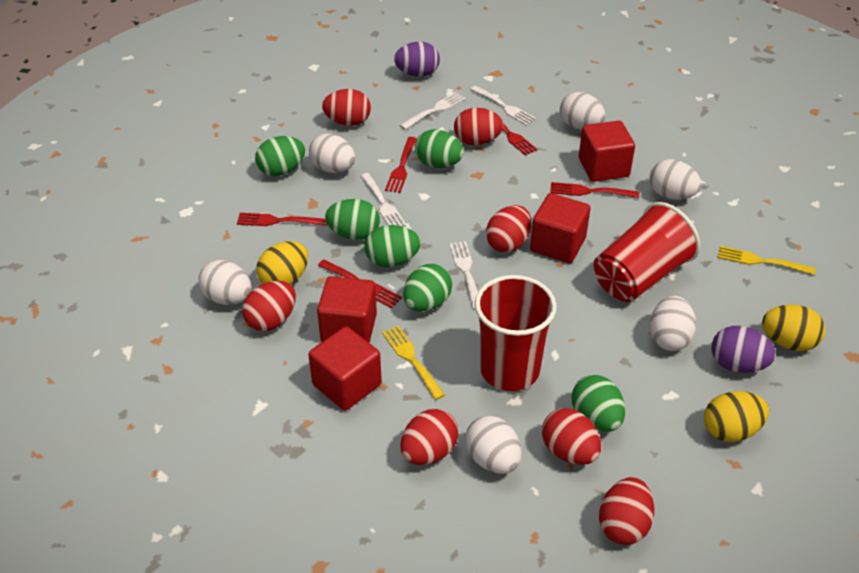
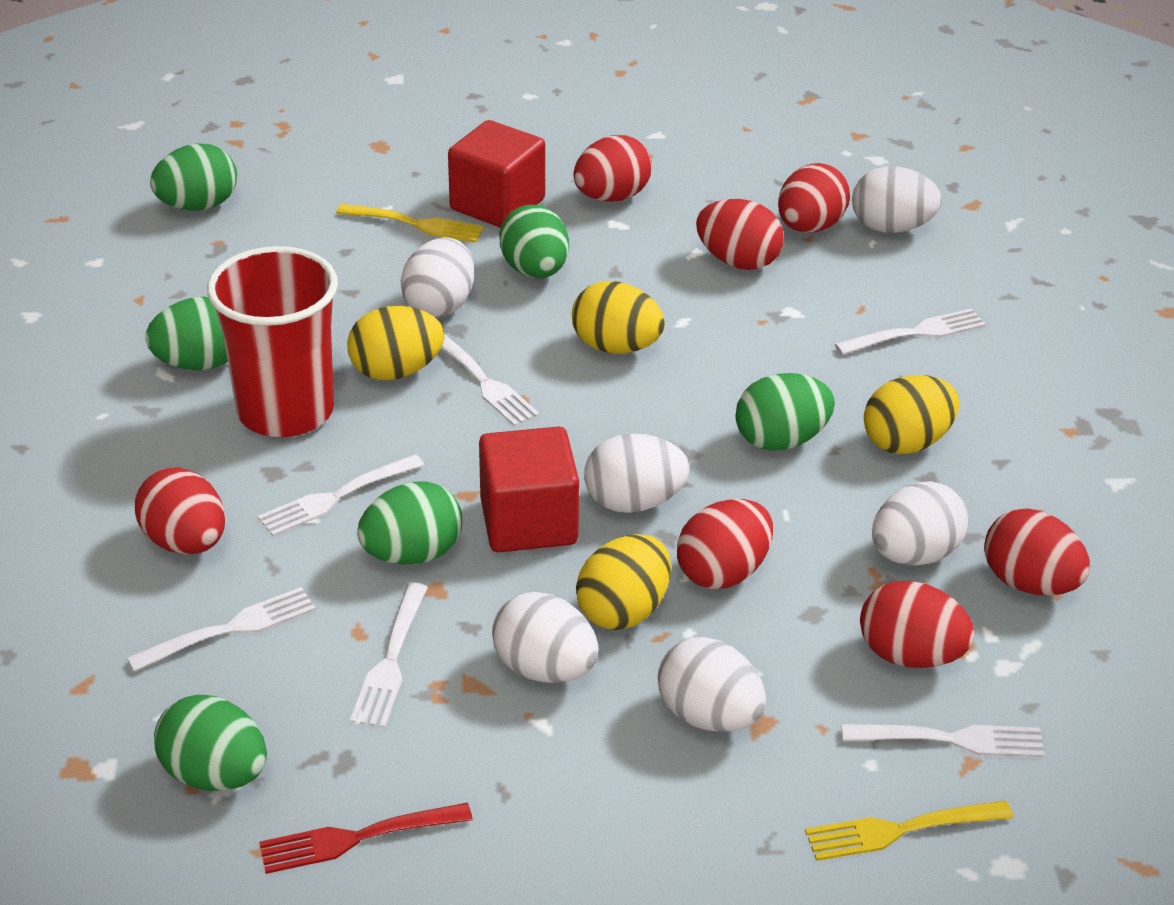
purple egg: [394,42,440,77] [711,326,776,373] = 2 -> none = 0
red cube: [308,326,382,411] [317,276,377,343] [530,193,591,263] [579,121,635,182] = 4 -> [448,120,545,228] [479,427,579,552] = 2
red cup: [475,275,557,391] [594,202,700,302] = 2 -> [207,246,338,437] = 1
red fork: [237,213,327,226] [318,259,402,308] [385,137,417,193] [484,108,537,156] [550,182,639,198] = 5 -> [259,803,473,874] = 1
white fork: [361,173,407,227] [400,92,466,129] [450,241,478,310] [470,86,536,126] = 4 -> [127,587,316,672] [258,454,424,537] [350,583,428,728] [441,334,539,427] [835,308,986,355] [842,724,1045,758] = 6
yellow egg: [256,241,308,285] [704,391,769,442] [762,305,825,351] = 3 -> [347,306,444,380] [572,281,665,354] [576,534,671,630] [864,375,959,454] = 4

